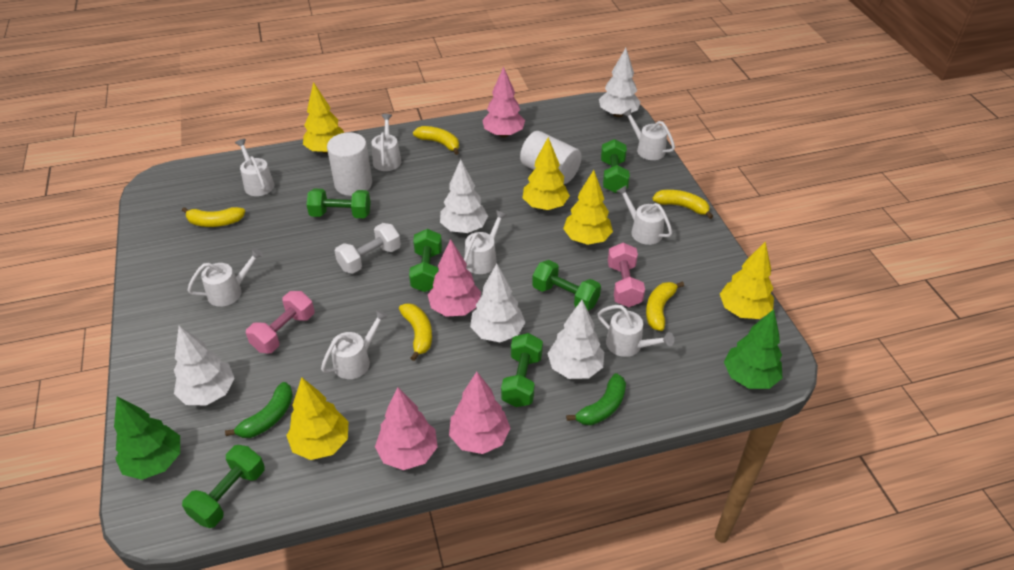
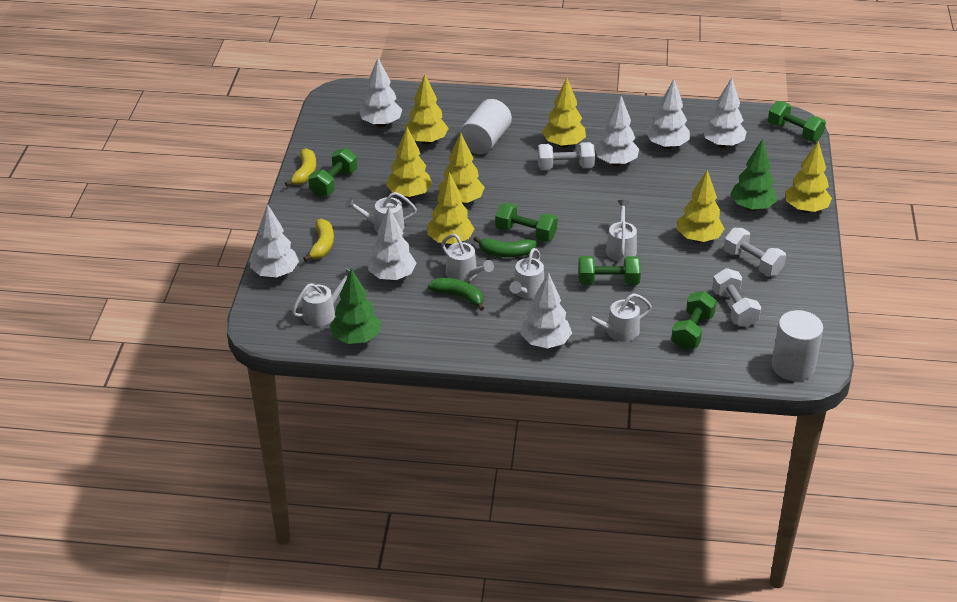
green dumbbell: [182,445,265,528] [306,189,371,218] [409,229,442,292] [501,333,543,407] [532,260,601,311] [601,139,630,193] = 6 -> [308,148,357,197] [495,202,558,242] [578,256,641,285] [671,291,716,349] [768,101,826,142] = 5
pink dumbbell: [246,291,315,354] [608,243,645,307] = 2 -> none = 0
pink tree: [375,387,438,470] [428,239,481,317] [449,372,510,454] [482,67,525,137] = 4 -> none = 0
white dumbbell: [335,223,401,274] = 1 -> [538,142,595,170] [712,268,761,327] [724,228,786,276] = 3
white tree: [174,326,235,405] [440,159,488,233] [470,264,525,342] [547,300,604,379] [599,48,640,117] = 5 -> [250,204,299,278] [359,58,402,127] [368,207,417,281] [520,272,572,348] [595,96,639,166] [646,79,690,149] [702,78,747,148] = 7
white watering can: [187,248,263,307] [235,139,274,196] [321,309,388,379] [372,114,401,171] [464,210,506,274] [598,305,674,357] [617,185,672,245] [623,109,675,160] = 8 -> [292,268,350,327] [345,192,417,233] [441,234,494,282] [510,248,544,299] [582,293,652,342] [606,200,637,262] = 6
yellow banana: [182,207,245,227] [399,303,432,361] [413,126,459,155] [646,281,684,331] [652,190,713,219] = 5 -> [285,148,316,186] [303,219,334,262] = 2
yellow tree: [286,377,349,460] [303,82,344,154] [522,137,570,210] [563,170,613,245] [720,242,774,319] = 5 -> [386,127,432,198] [405,75,449,144] [427,172,474,245] [439,133,485,204] [542,78,586,148] [677,170,725,243] [785,141,832,213] = 7

